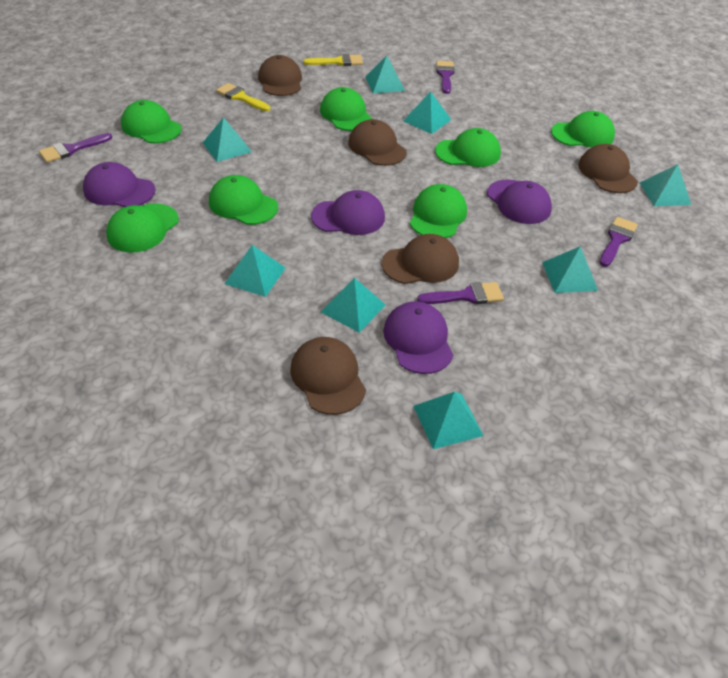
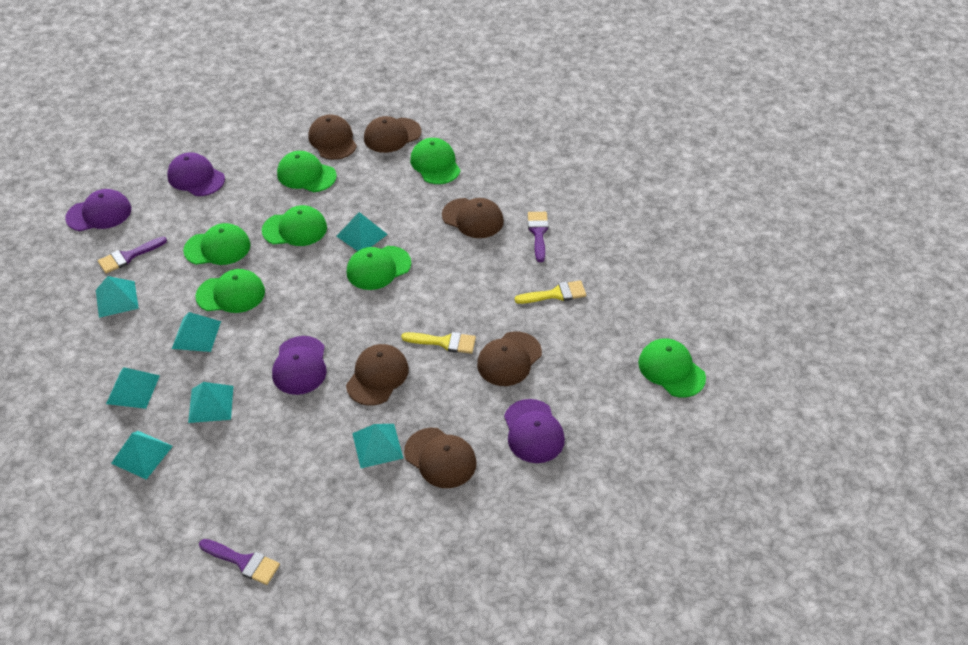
brown cap: [258,55,302,96] [290,337,366,415] [348,119,407,166] [382,234,459,284] [578,144,638,193] = 5 -> [308,115,357,160] [346,344,409,406] [364,116,421,153] [404,428,477,488] [442,198,504,238] [477,332,542,386] = 6
purple brush: [39,133,112,163] [417,282,504,304] [436,61,455,94] [600,217,638,267] = 4 -> [98,237,167,274] [199,539,280,585] [528,212,549,262] = 3
turquoise pyramid: [203,117,252,162] [224,245,286,297] [321,278,386,333] [366,56,405,93] [403,91,451,134] [413,392,484,449] [542,246,598,293] [639,164,691,206] = 8 -> [96,276,139,318] [106,367,160,409] [111,431,173,480] [172,312,221,352] [188,382,233,423] [336,212,388,251] [352,424,404,468] = 7

